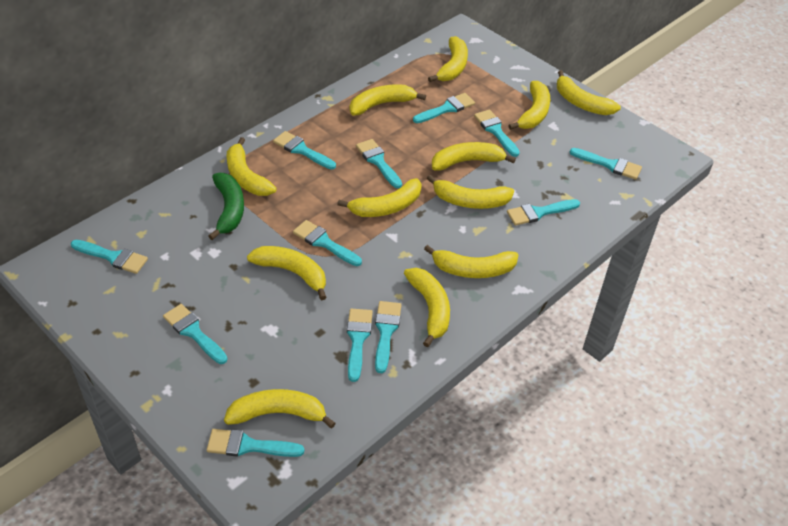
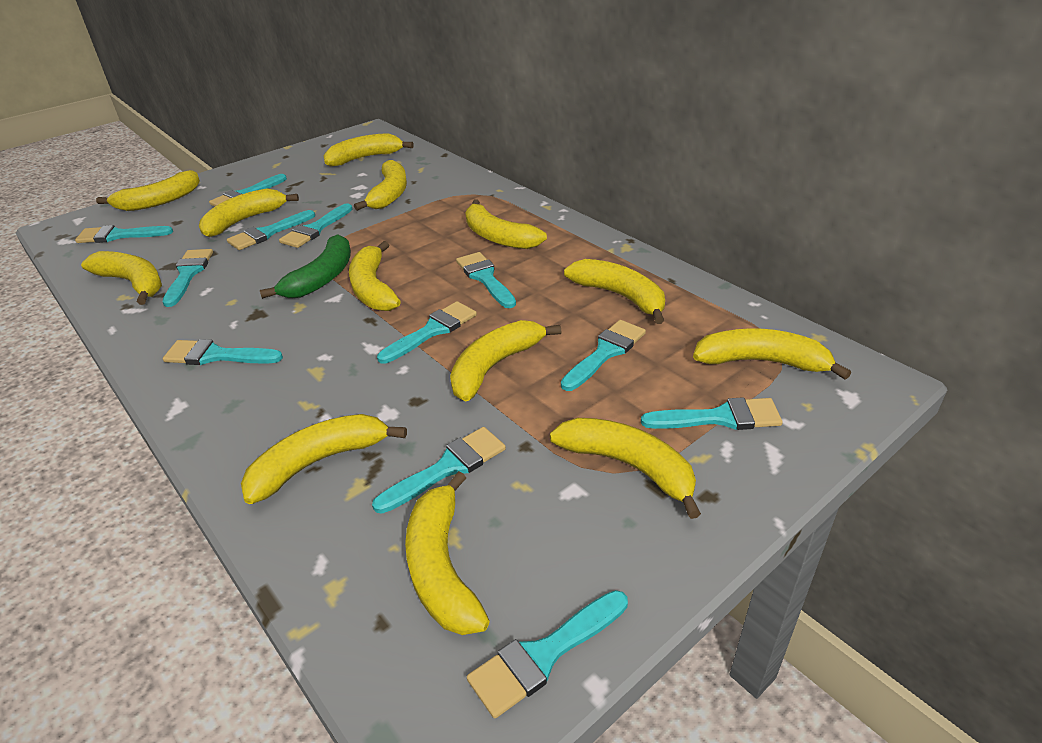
yellow banana: [224,389,336,429] [226,137,277,196] [247,246,327,300] [337,178,422,217] [350,84,426,115] [404,268,450,347] [424,245,519,278] [427,175,514,209] [428,36,468,82] [432,142,516,171] [508,81,550,130] [557,70,621,115] = 12 -> [81,251,162,305] [96,170,200,211] [199,188,299,237] [241,414,407,504] [323,133,414,167] [349,241,401,311] [354,160,407,211] [405,471,490,635] [450,320,561,401] [465,199,547,249] [550,418,701,519] [564,259,665,324] [693,328,851,380] = 13

